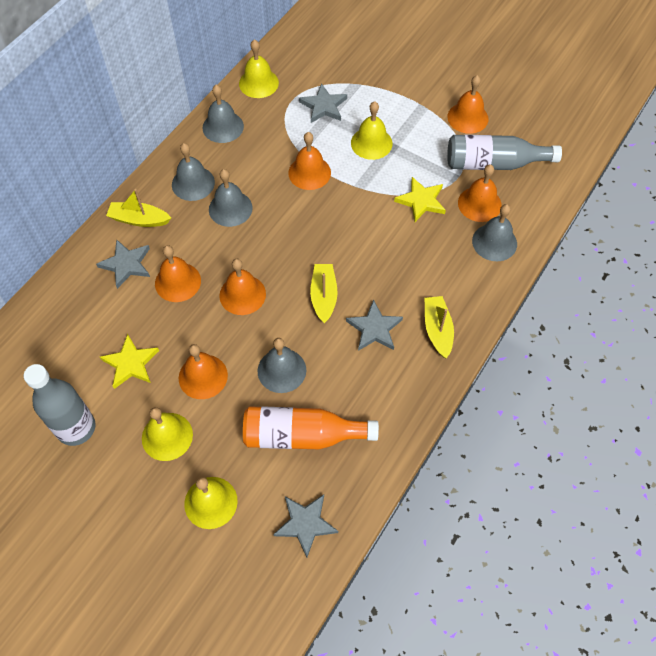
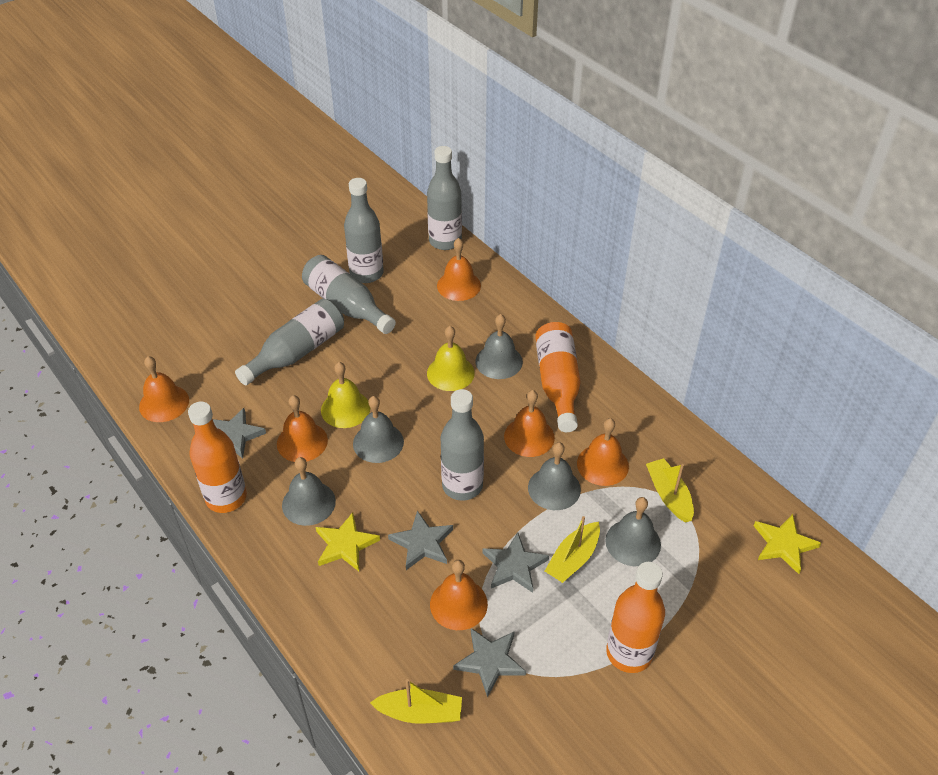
grey bottle: [24,364,95,446] [447,135,562,170] = 2 -> [235,299,344,385] [302,255,396,334] [344,178,384,283] [427,146,462,250] [440,389,484,501] = 5
orange bottle: [243,406,379,449] = 1 -> [188,402,247,513] [535,322,581,432] [606,562,665,673] = 3
yellow bell: [142,407,193,461] [184,477,238,529] [239,39,279,98] [351,101,393,160] = 4 -> [321,362,370,428] [427,326,475,391] = 2

